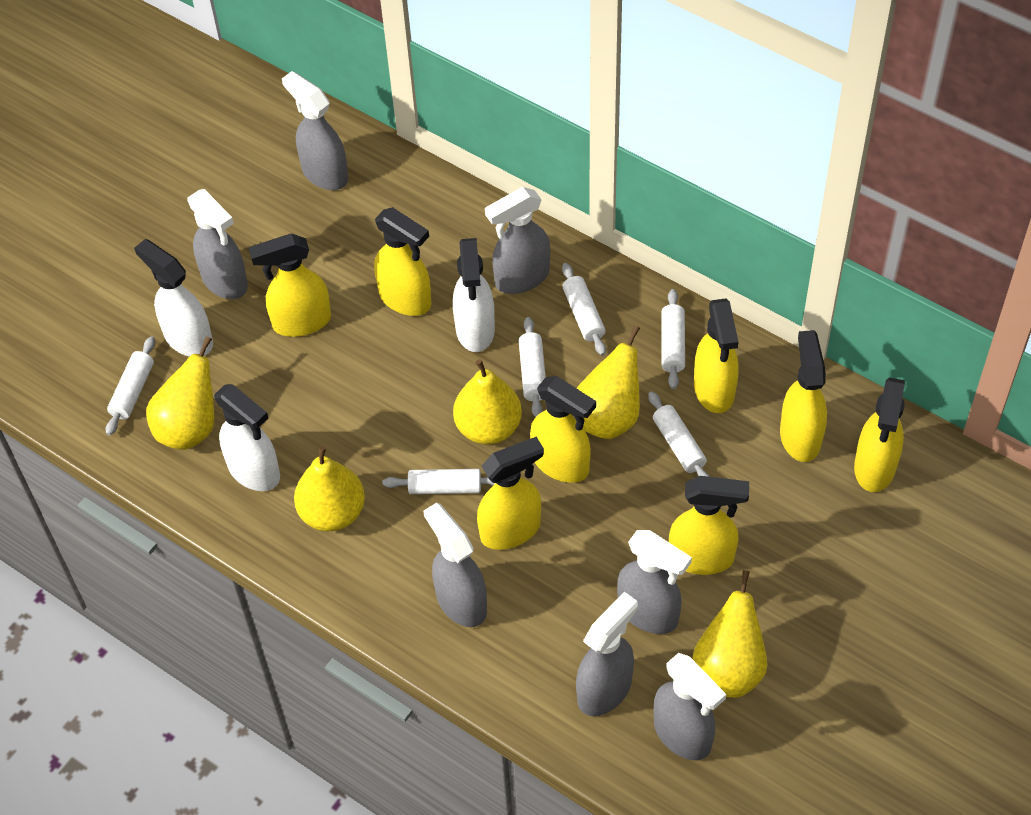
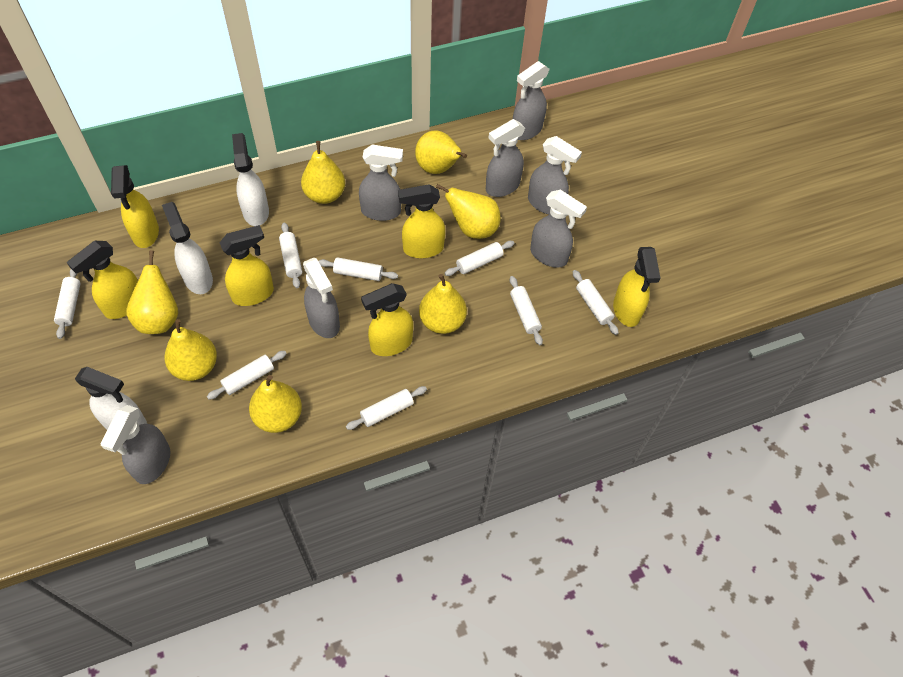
white rolling pin: [106,336,155,436] [383,469,495,494] [519,317,546,417] [562,263,606,356] [648,391,710,477] [661,289,685,389] = 6 -> [54,269,81,339] [207,351,287,400] [279,223,302,288] [318,257,398,281] [346,386,427,430] [445,241,514,276] [510,276,543,345] [573,270,619,335] = 8
yellow pear: [146,336,214,450] [294,446,365,531] [453,359,522,444] [577,325,640,439] [692,570,768,698] = 5 -> [126,250,178,334] [165,319,217,381] [249,375,302,433] [301,141,345,204] [415,131,467,174] [419,274,467,334] [436,184,501,239] = 7
yellow spray bottle: [249,234,331,337] [374,207,431,316] [477,437,544,550] [530,376,596,483] [669,476,749,575] [694,298,739,413] [780,330,827,462] [854,378,905,492] = 8 -> [67,241,138,319] [111,165,159,248] [220,225,274,306] [361,283,413,356] [398,184,445,258] [613,247,660,327] = 6

